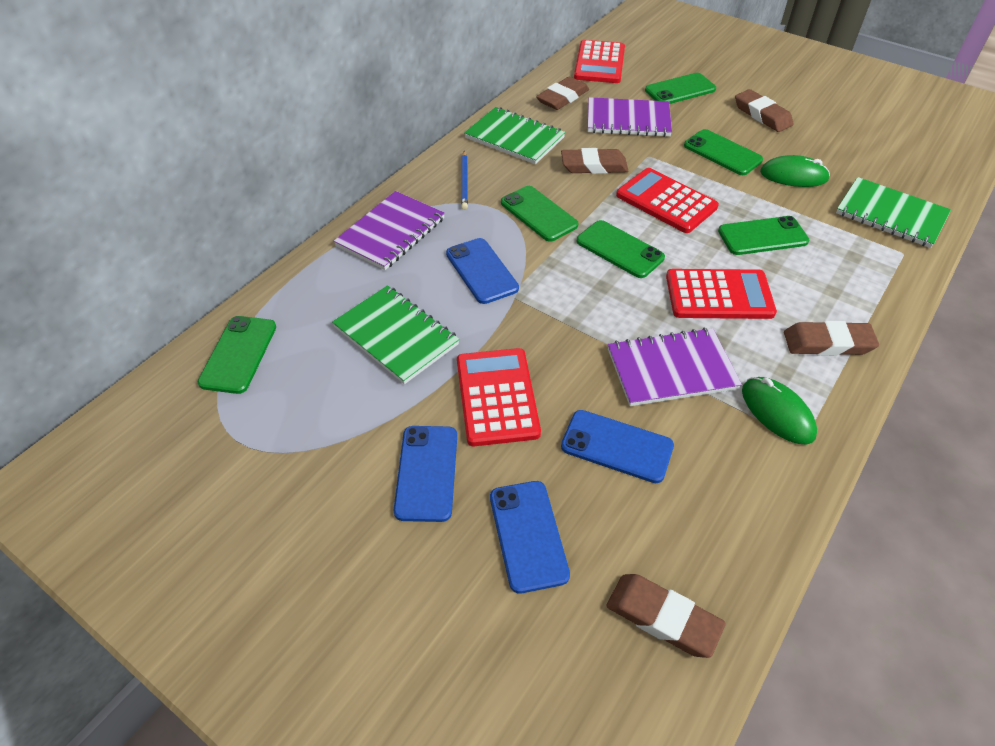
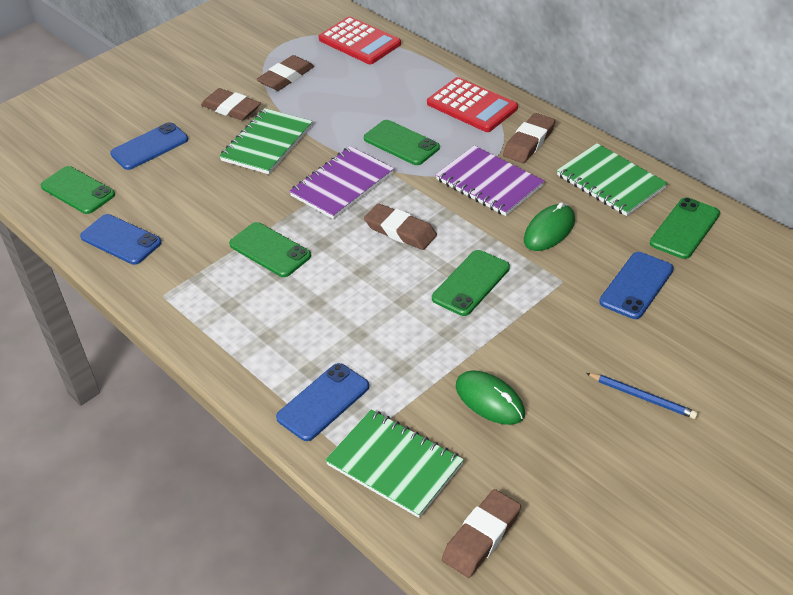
green phone: [198,316,276,394] [501,186,579,242] [576,220,665,278] [645,73,716,104] [684,129,763,175] [718,216,810,255] = 6 -> [41,166,115,214] [229,222,311,277] [364,120,440,165] [432,250,510,316] [650,197,720,259] = 5
purple notebook: [334,191,445,270] [588,97,672,137] [608,328,742,406] = 3 -> [289,146,394,219] [436,145,544,216] = 2
red calculator: [457,348,541,446] [574,40,625,83] [616,168,719,233] [666,269,777,319] = 4 -> [319,17,401,64] [427,77,518,132] = 2

